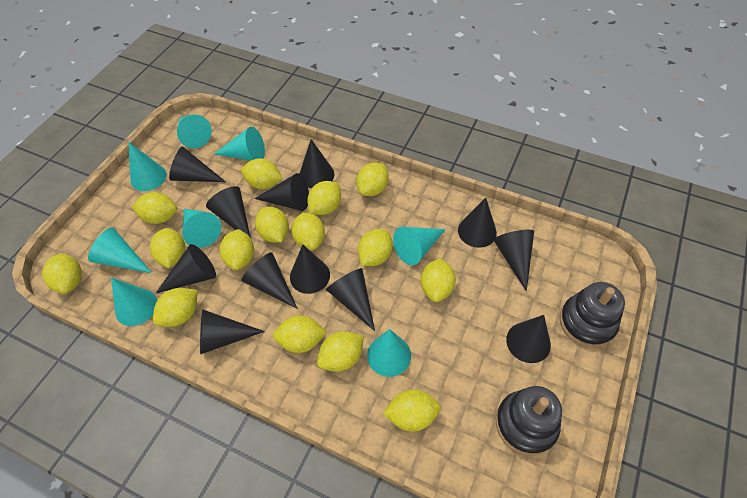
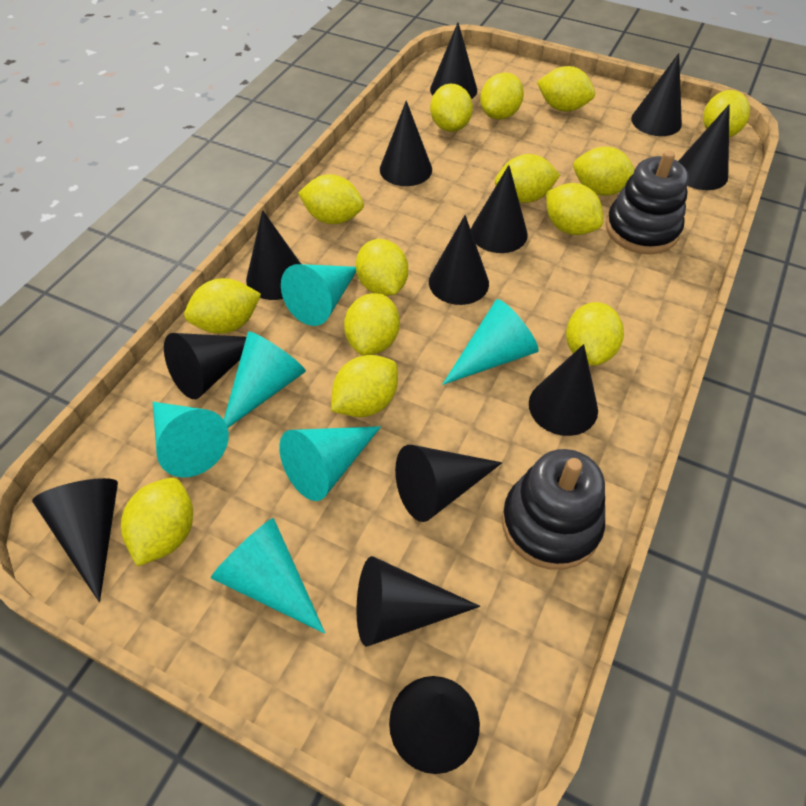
black cone: [156,244,216,293] [169,147,226,182] [200,309,265,354] [206,186,251,238] [241,252,298,309] [255,173,309,211] [290,244,330,294] [299,139,334,188] [326,268,375,331] [458,198,497,248] [494,230,534,292] [506,315,551,363] = 12 -> [32,478,118,602] [164,333,246,399] [246,210,301,300] [356,556,480,647] [380,101,432,186] [389,676,480,774] [395,445,502,522] [429,215,489,305] [430,23,477,99] [471,165,528,253] [529,344,598,436] [631,53,682,136] [678,104,730,190] = 13
turquoise cone: [88,227,152,273] [111,278,157,326] [129,142,167,191] [177,115,212,148] [182,209,221,248] [214,127,265,161] [367,329,411,377] [393,227,446,265] = 8 -> [153,402,229,477] [211,518,325,634] [224,331,306,428] [279,426,381,501] [281,264,356,326] [442,299,539,385] = 6
yellow lemon: [42,253,82,294] [132,192,177,224] [150,228,185,268] [153,288,198,327] [220,229,254,270] [241,158,283,189] [255,207,289,243] [273,315,327,353] [291,212,325,250] [307,181,341,215] [317,331,364,372] [356,163,389,196] [357,229,393,266] [383,389,441,431] [420,258,456,302] = 15 -> [121,478,193,566] [184,278,261,334] [298,174,364,224] [331,355,398,417] [344,293,400,355] [356,239,408,296] [430,84,473,132] [480,72,524,120] [495,154,560,203] [537,66,595,111] [546,183,603,235] [566,302,624,366] [573,147,635,196] [703,90,750,137] = 14

